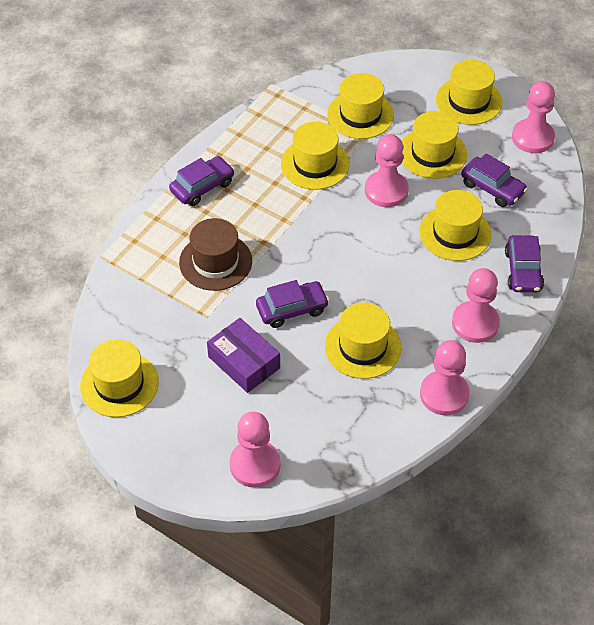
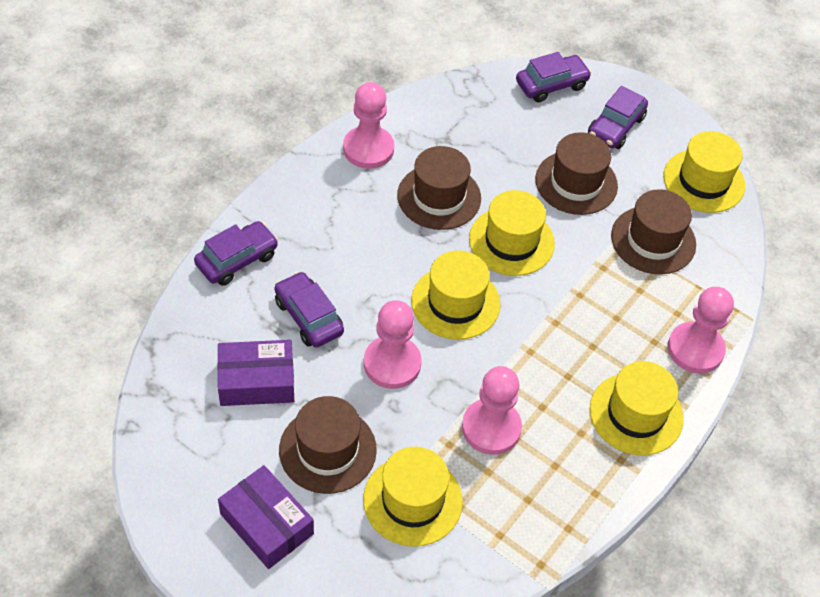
brown hat: [179,218,252,291] = 1 -> [279,396,377,494] [397,146,481,230] [535,132,618,215] [611,189,696,275] = 4
pink pawn: [230,412,281,488] [365,134,409,207] [420,340,470,415] [452,268,500,343] [512,81,555,153] = 5 -> [343,82,394,169] [364,300,422,389] [462,366,522,455] [668,287,734,373] = 4
purple box: [207,318,280,393] = 1 -> [217,340,294,406] [218,465,314,569] = 2
yellow hat: [80,339,159,417] [281,122,350,190] [325,303,401,379] [327,73,394,139] [402,111,467,179] [419,190,491,261] [436,60,502,125] = 7 -> [363,447,463,547] [411,250,500,340] [469,190,555,276] [590,361,684,455] [663,131,745,213] = 5

